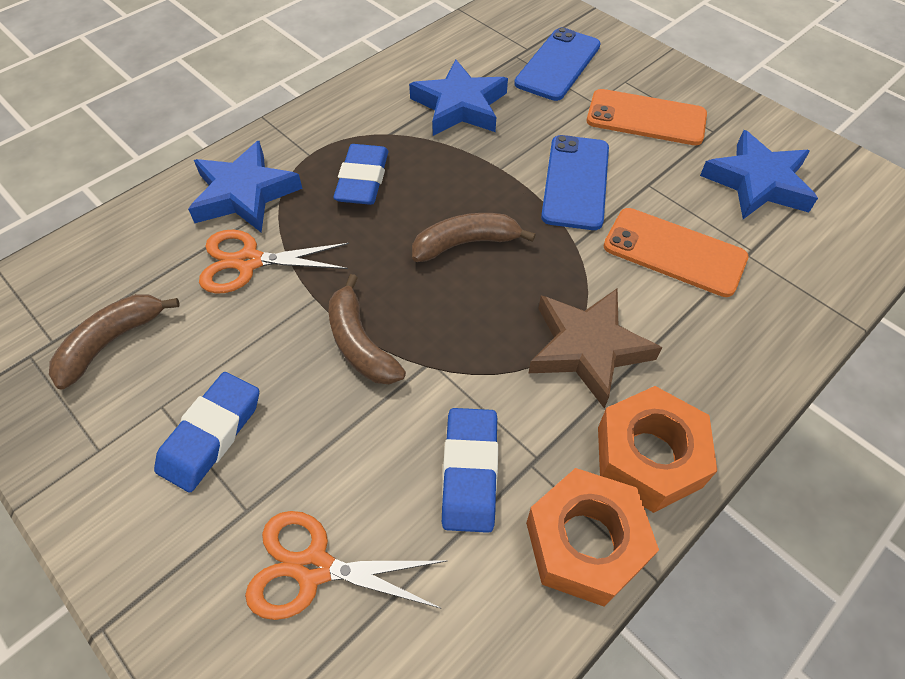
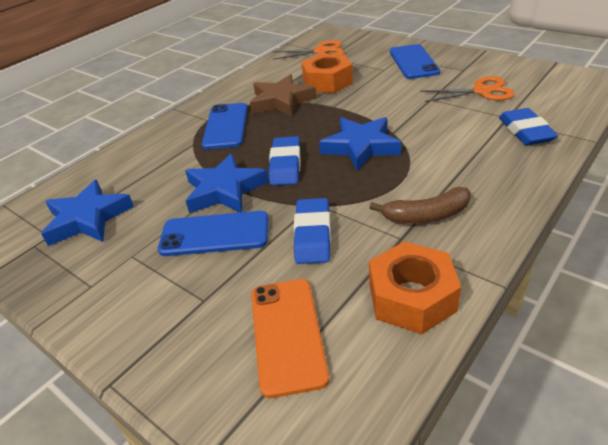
blue phone: [514,27,601,101] [541,135,609,230] = 2 -> [158,211,268,256] [202,103,248,149] [390,44,440,79] = 3
brown banana: [49,294,179,390] [328,274,406,384] [412,213,536,262] = 3 -> [370,187,471,224] = 1
orange phone: [587,89,707,145] [604,208,749,297] = 2 -> [251,279,329,398] = 1

